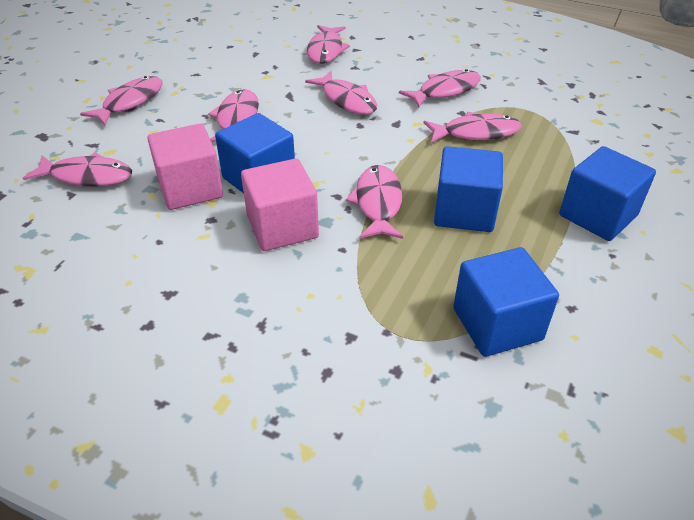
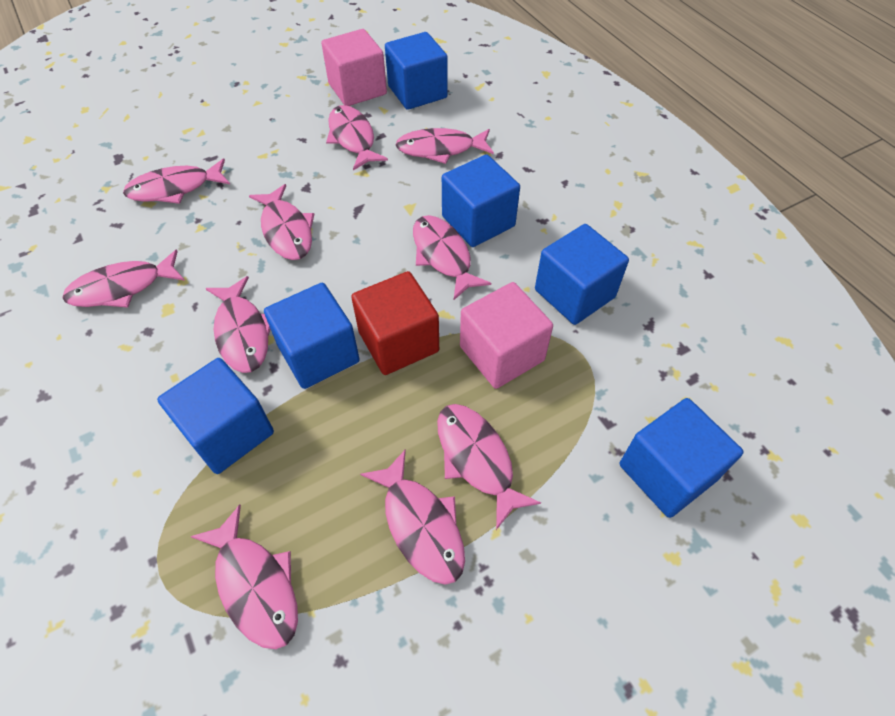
blue cube: [215,113,295,193] [434,146,503,232] [453,247,559,357] [559,146,656,241] = 4 -> [157,358,274,474] [264,283,360,389] [385,32,448,110] [442,154,520,247] [535,224,629,325] [620,398,744,518] = 6
pink fish: [23,152,132,187] [80,76,163,125] [208,89,259,142] [305,71,378,115] [307,25,350,64] [346,165,403,239] [399,69,481,108] [423,112,522,143] = 8 -> [62,249,185,308] [123,159,230,204] [190,504,298,649] [206,276,271,373] [249,184,315,260] [326,105,388,171] [360,449,465,585] [395,128,494,164] [413,215,491,300] [437,404,541,530] = 10
red cube: none = 0 -> [351,271,439,375] = 1

